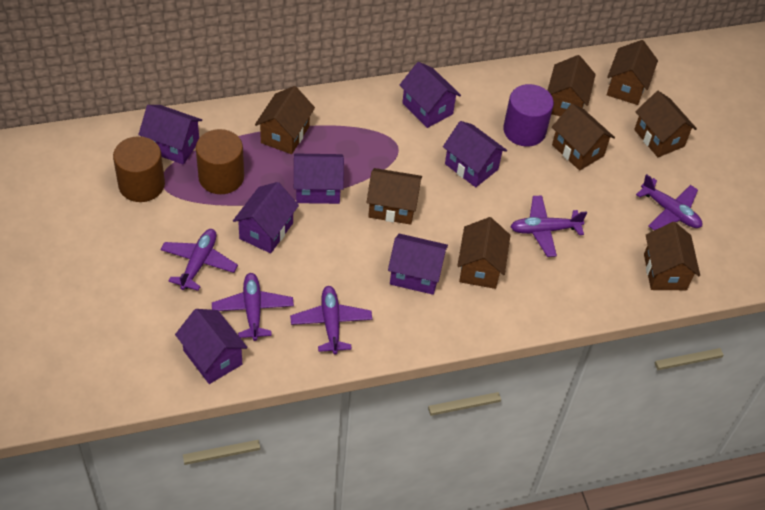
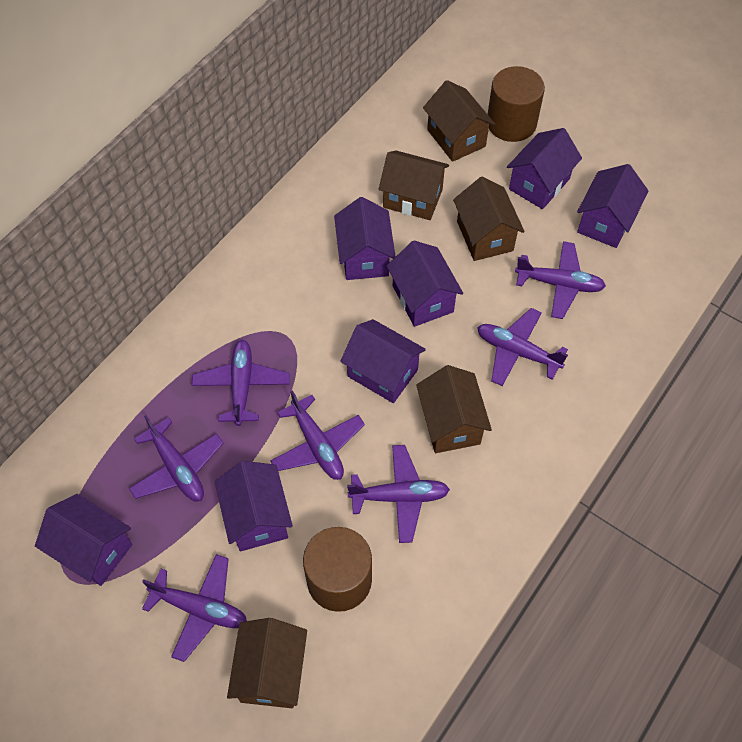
brown house: [255,86,315,154] [366,168,422,225] [457,217,511,289] [547,55,596,116] [552,104,615,171] [607,40,658,105] [634,91,697,157] [644,222,700,290] = 8 -> [227,618,307,708] [379,150,449,220] [416,365,492,453] [423,80,495,162] [453,177,525,261] = 5
purple cylinder: [503,84,554,147] = 1 -> none = 0
purple plane: [160,229,238,291] [212,273,294,341] [290,286,372,355] [510,195,587,257] [636,174,702,230] = 5 -> [129,415,224,501] [142,554,247,662] [192,340,290,426] [270,390,365,480] [347,445,450,543] [477,308,568,386] [515,241,606,319] = 7

